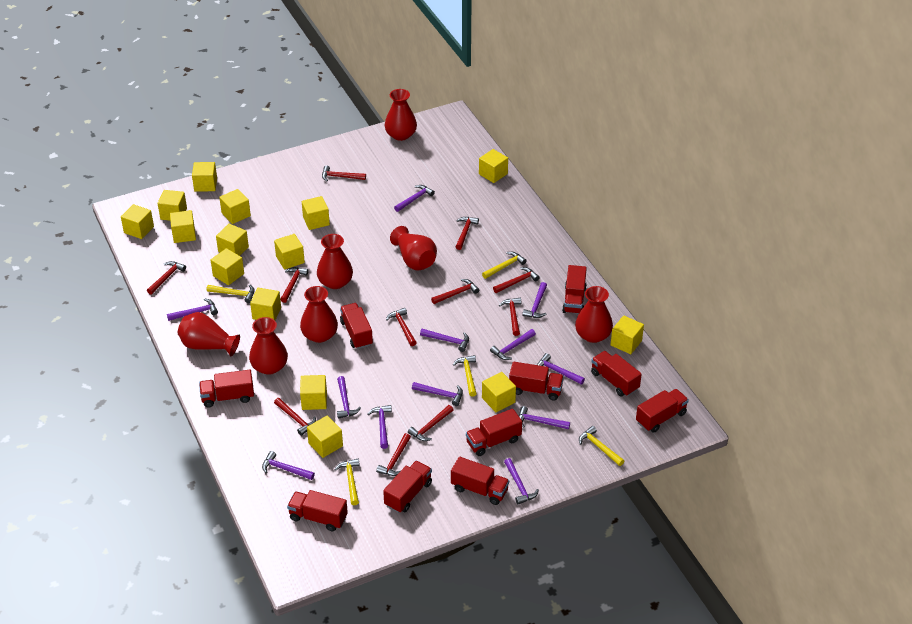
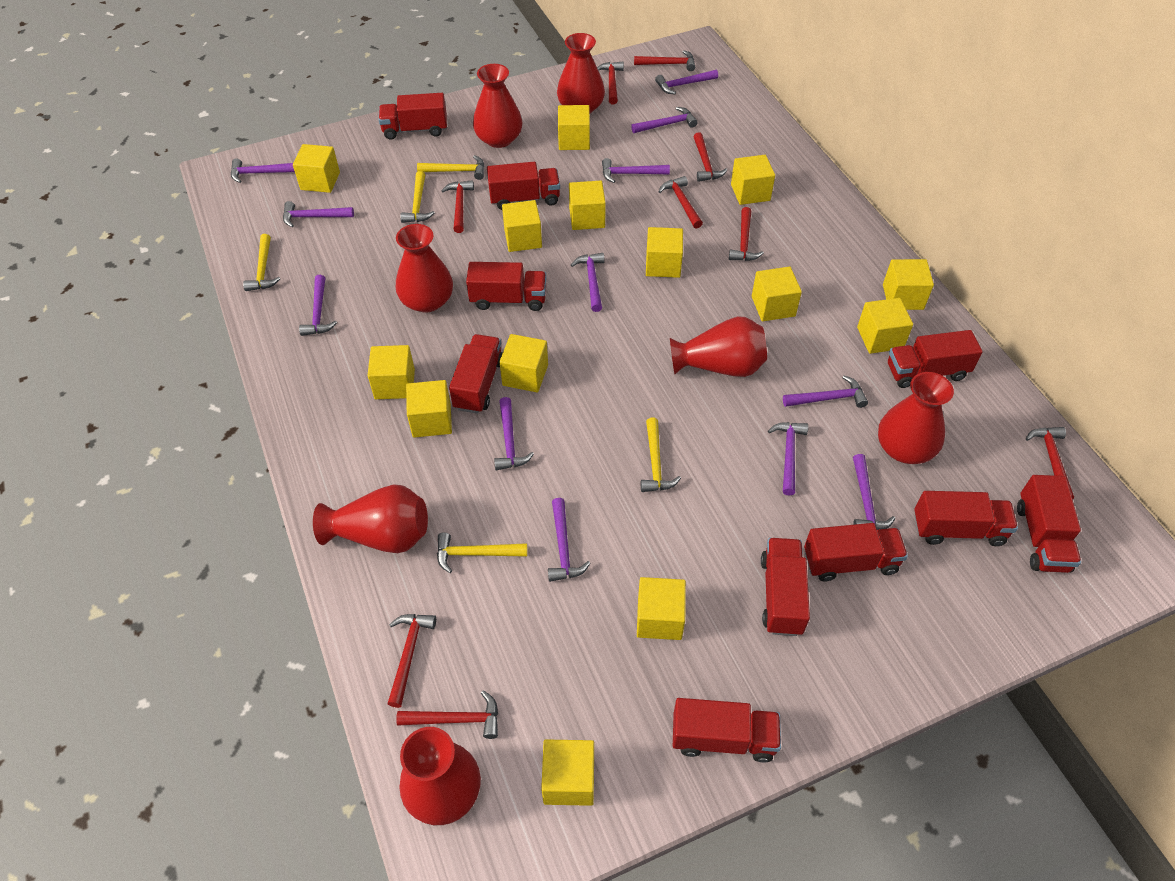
red hammer: [147,261,186,294] [274,398,316,436] [280,267,309,303] [322,165,366,181] [376,433,411,476] [386,308,417,346] [408,405,454,441] [431,279,479,304] [456,217,479,250] [493,267,540,293] [499,298,521,336] = 11 -> [387,614,436,708] [396,691,498,739] [441,180,474,233] [597,62,624,105] [634,50,695,71] [658,176,703,229] [693,132,727,182] [729,207,764,261] [1026,427,1074,499] = 9
yellow cube: [121,204,154,239] [158,190,187,221] [170,210,196,243] [192,162,217,192] [210,248,244,285] [216,224,249,256] [219,189,251,224] [250,288,281,320] [274,234,305,270] [300,375,327,410] [302,196,330,230] [307,415,343,458] [479,149,508,183] [482,372,516,412] [611,315,644,354] = 15 -> [293,144,340,193] [367,345,415,399] [406,380,452,438] [499,334,548,392] [502,200,542,252] [541,739,594,806] [558,105,590,150] [569,181,606,230] [637,577,686,640] [646,227,683,278] [731,155,775,205] [752,266,802,321] [857,298,913,354] [883,259,934,310] = 14

